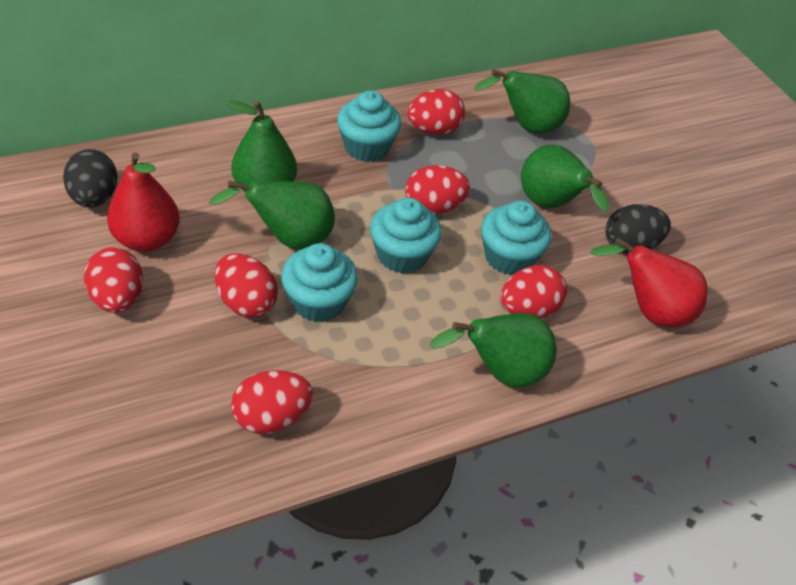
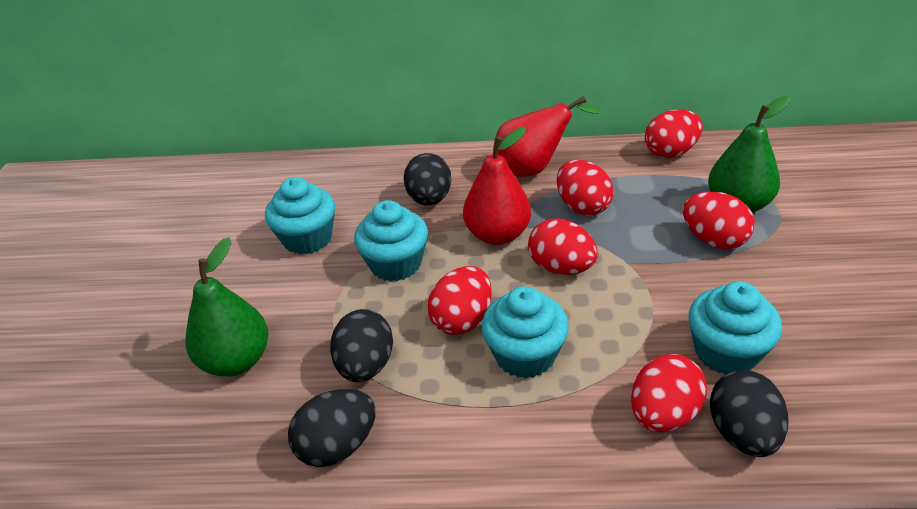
black egg: [63,149,118,208] [605,204,671,254] = 2 -> [288,389,376,467] [330,309,393,382] [404,153,451,205] [710,370,789,457] = 4
green pear: [209,180,335,249] [226,100,297,192] [430,313,557,388] [474,69,570,133] [521,145,610,212] = 5 -> [186,237,268,376] [708,96,790,213] = 2

